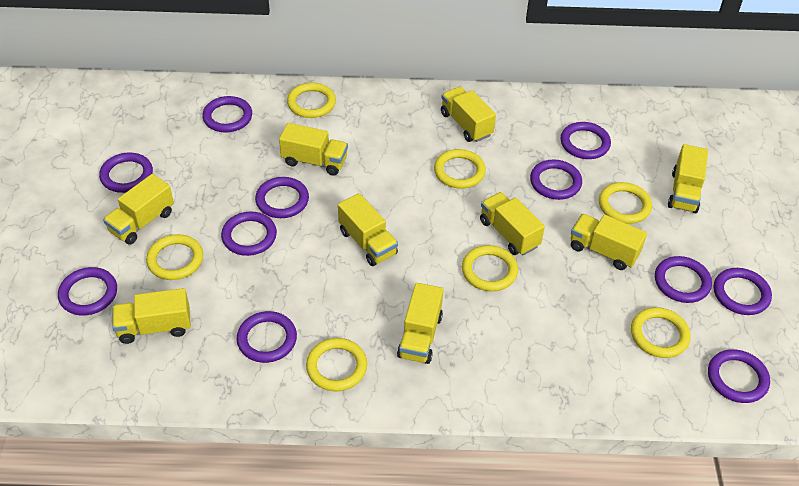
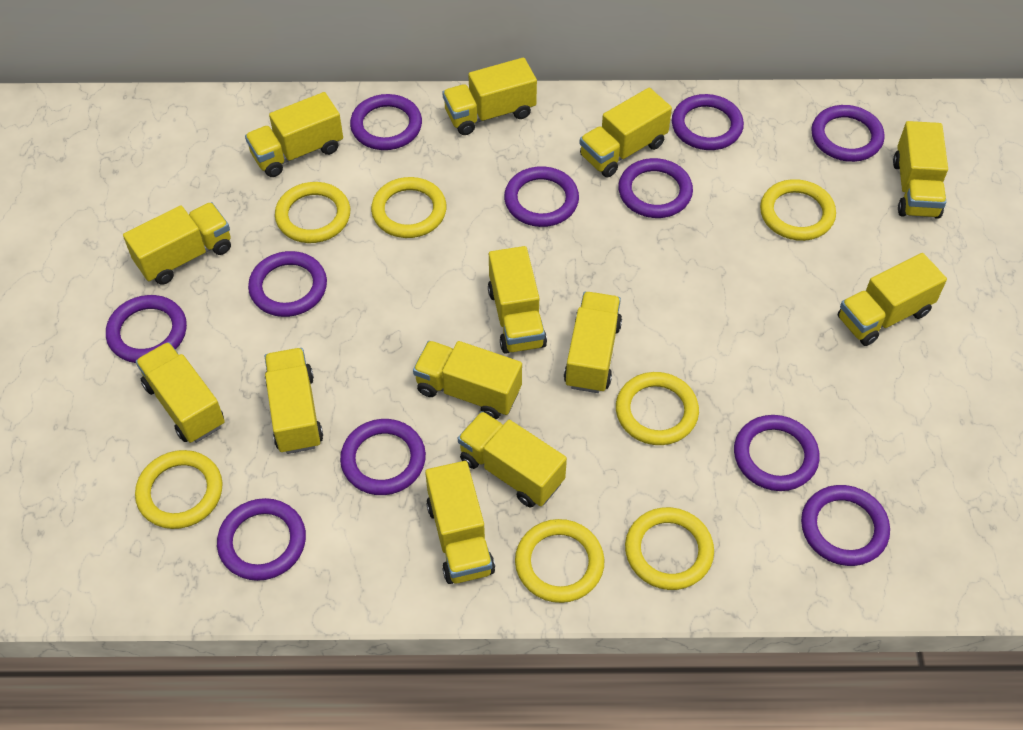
yellow truck: [103,174,174,245] [112,288,191,344] [279,123,348,176] [338,193,398,266] [397,283,443,364] [441,87,496,142] [480,192,545,255] [571,214,647,270] [668,144,708,213] = 9 -> [123,202,231,285] [136,342,225,443] [245,92,343,177] [265,348,323,454] [413,341,522,419] [425,461,495,584] [442,57,537,135] [458,411,567,508] [488,246,547,354] [564,292,622,393] [580,88,672,178] [838,253,947,346] [893,121,948,219] = 13

